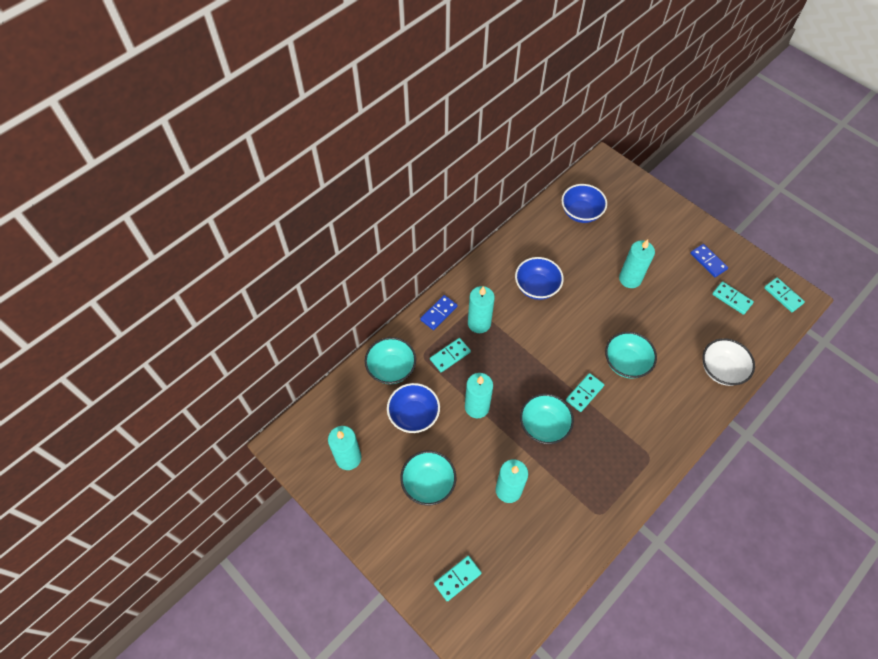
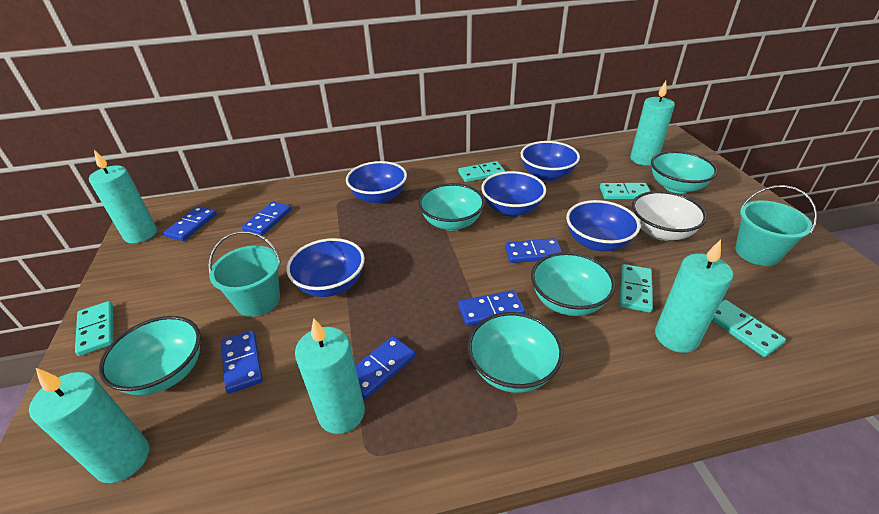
blue bowl: [387,383,440,433] [515,257,564,300] [561,184,607,223] = 3 -> [286,238,365,297] [346,161,407,204] [481,171,546,217] [521,141,580,181] [566,200,640,251] = 5
blue domino: [420,295,458,330] [690,244,728,277] = 2 -> [163,206,217,241] [221,330,263,394] [242,202,291,236] [355,336,415,399] [458,290,525,326] [505,238,562,263] = 6
turquoise bowl: [365,337,416,384] [400,451,456,505] [520,394,574,444] [605,332,657,379] = 4 -> [99,316,201,395] [418,183,485,231] [468,312,563,393] [531,252,616,316] [651,151,718,194] = 5
turquoise bucket: none = 0 -> [208,231,281,317] [735,185,817,266] = 2

